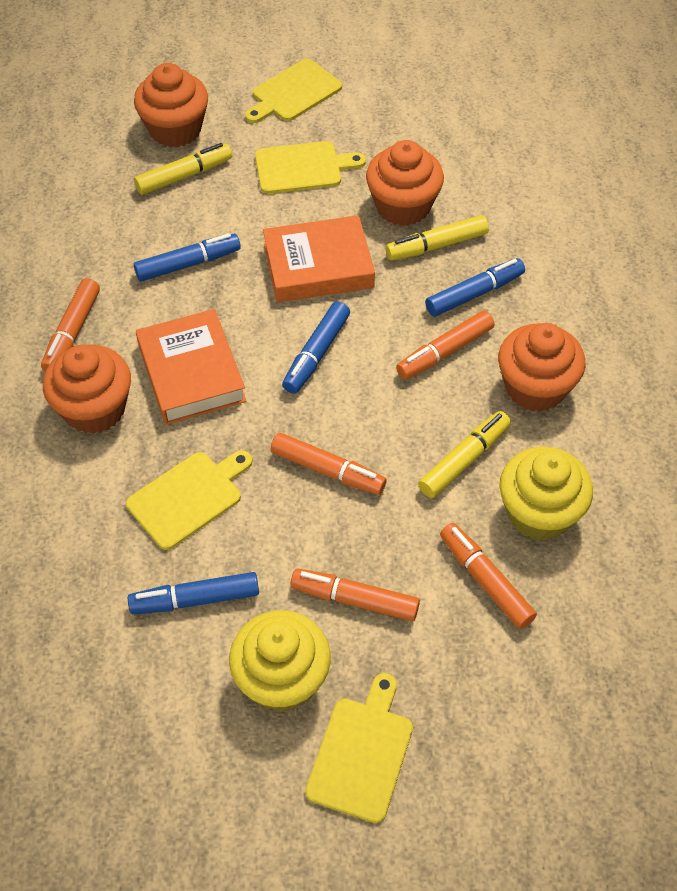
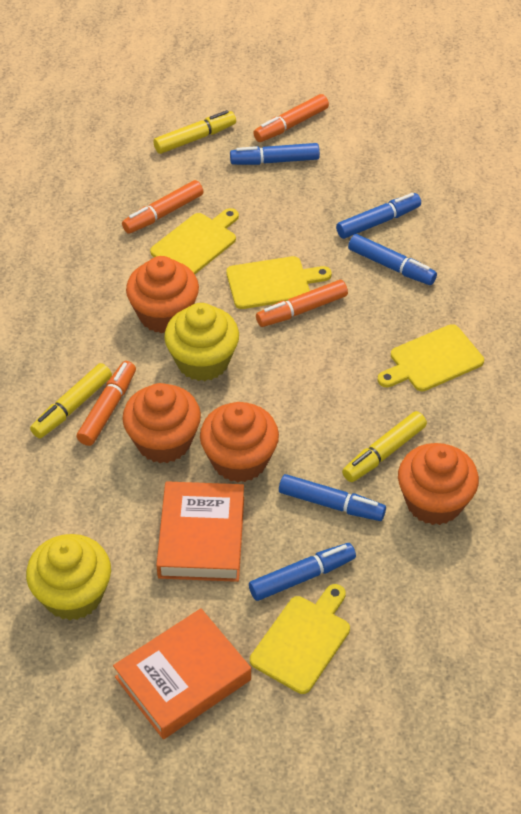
blue marker: [128,572,259,614] [134,233,241,282] [282,301,350,394] [425,258,525,317] = 4 -> [230,143,320,165] [249,543,356,601] [279,474,386,521] [336,193,421,239] [348,234,437,285] = 5
orange marker: [41,278,100,371] [271,433,386,495] [291,569,420,621] [396,310,494,380] [440,523,537,629] = 5 -> [76,361,136,446] [122,180,203,234] [253,94,329,142] [256,280,348,327] = 4

